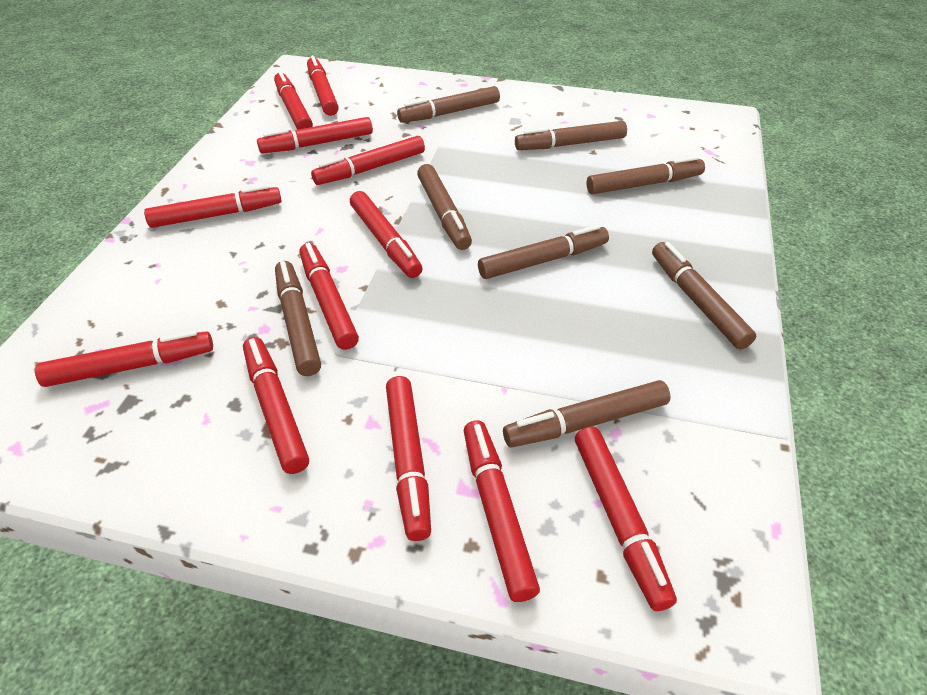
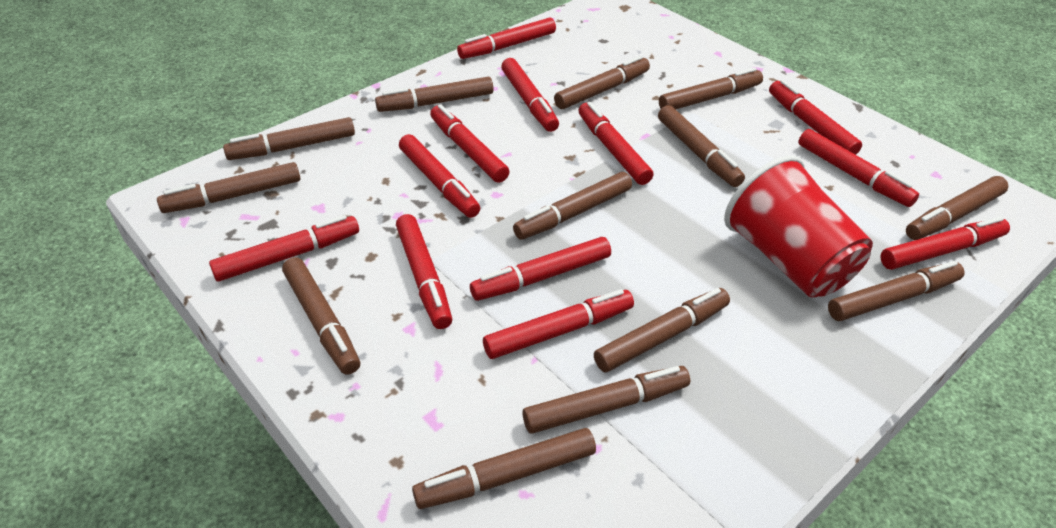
brown marker: [275,261,321,376] [397,86,500,123] [417,164,472,250] [478,225,609,279] [503,380,671,447] [515,121,627,150] [587,156,705,194] [652,242,756,350] = 8 -> [157,162,301,213] [223,117,355,160] [282,257,360,375] [375,77,494,112] [412,428,596,509] [513,172,632,240] [522,366,690,434] [554,56,650,109] [594,288,730,372] [658,105,745,187] [659,68,763,109] [828,261,965,321] [906,176,1009,240] = 13
red cup: none = 0 -> [724,155,873,297] = 1

